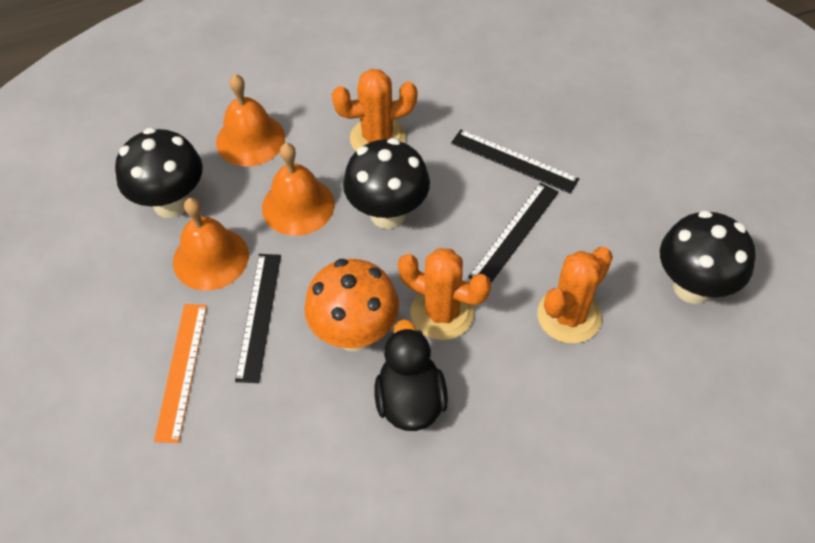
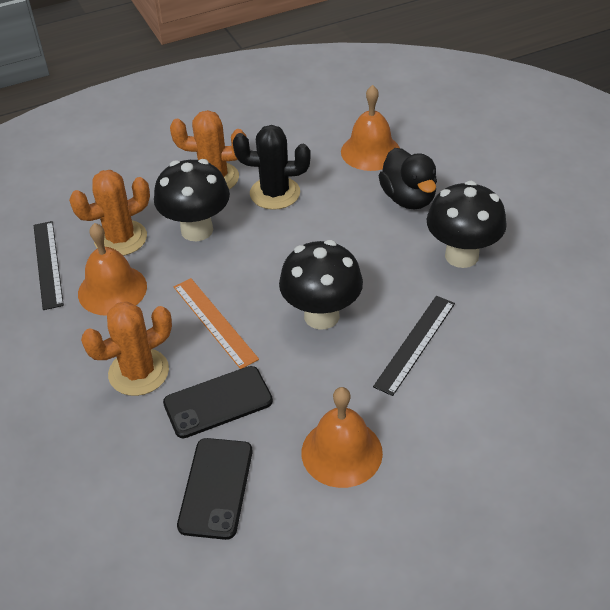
black cactus: none = 0 -> [233,125,311,210] = 1
black phone: none = 0 -> [163,366,273,438] [177,438,253,540] = 2
black ruler: [235,254,281,383] [451,129,579,194] [468,183,559,283] = 3 -> [34,221,64,310] [373,296,455,396] = 2
orange mushroom: [304,259,399,352] = 1 -> none = 0

